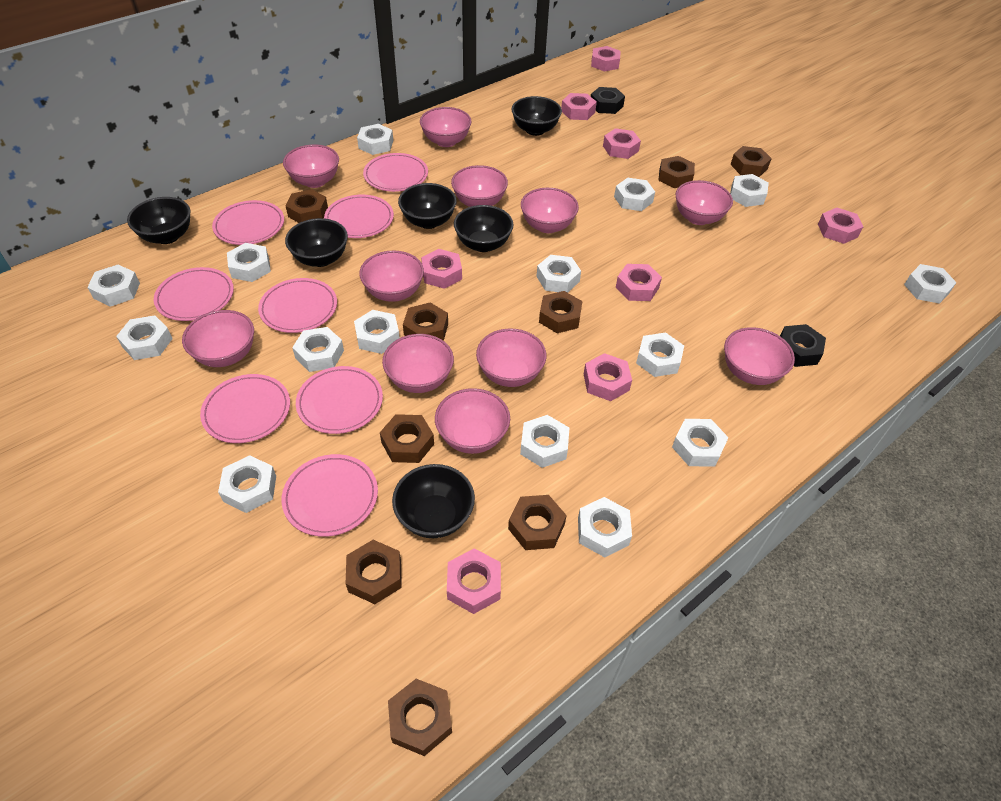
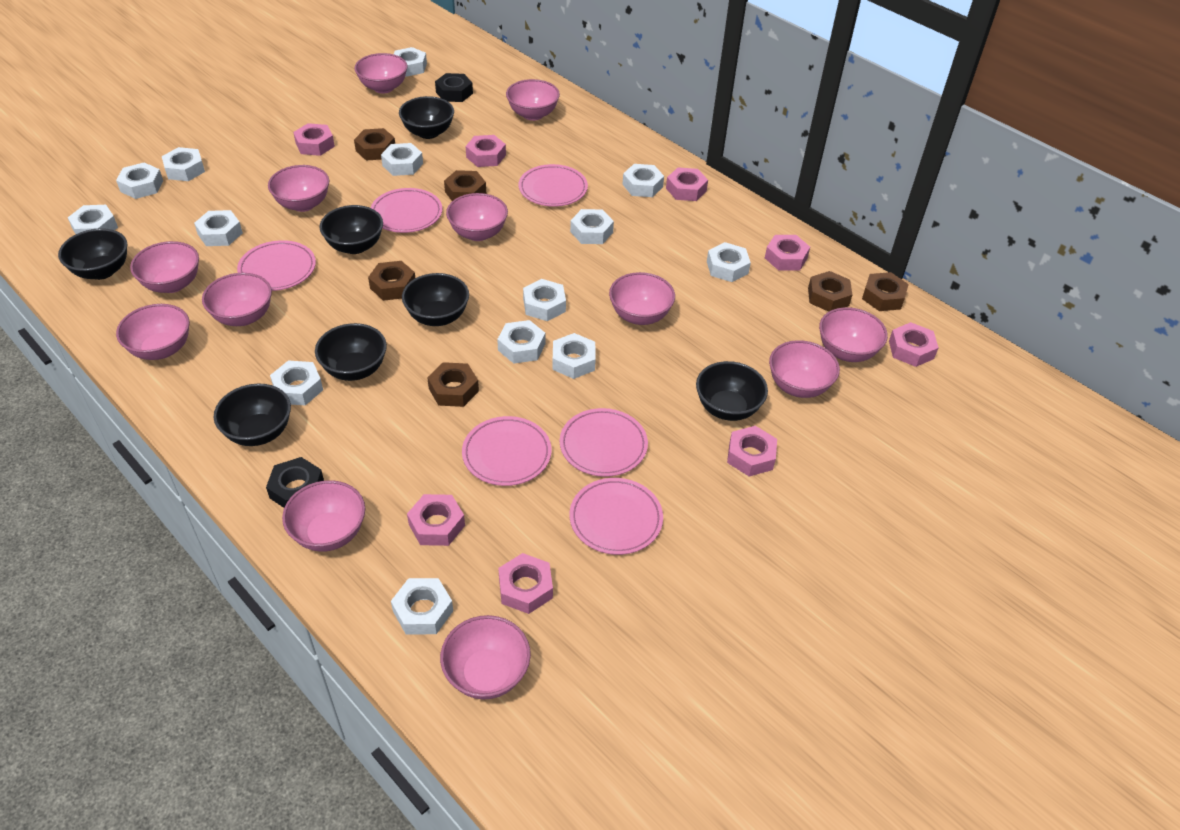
black bowl: [127,197,190,244] [285,218,348,267] [392,464,475,538] [398,183,457,229] [454,205,514,252] [511,96,562,136] = 6 -> [58,228,127,280] [213,384,291,446] [315,323,387,381] [319,205,383,254] [399,96,454,139] [402,273,469,326] [696,361,768,421] = 7
brown nut: [286,189,328,223] [346,540,402,604] [380,414,434,463] [388,679,452,756] [403,302,448,341] [508,495,567,550] [539,291,582,333] [658,156,695,188] [730,146,772,177] = 9 -> [354,128,395,161] [368,261,415,301] [427,362,479,407] [444,170,486,201] [808,271,852,312] [862,272,909,311] = 6
pink bowl: [182,310,254,367] [283,145,339,188] [359,251,424,302] [382,334,454,393] [420,107,472,147] [435,388,510,454] [451,165,508,207] [476,328,547,387] [521,188,579,233] [676,180,733,225] [724,327,795,385] = 11 -> [116,304,190,360] [130,241,199,293] [202,273,272,326] [268,165,329,212] [282,480,365,552] [354,53,408,93] [440,615,531,699] [446,193,508,241] [506,79,560,121] [609,272,675,325] [769,340,840,398] [819,307,888,362] = 12
pink plate: [154,267,234,321] [200,374,290,443] [212,200,284,245] [258,278,337,333] [282,454,378,537] [296,366,383,434] [324,195,394,238] [363,153,428,192] = 8 -> [237,240,316,291] [370,188,442,233] [462,416,552,486] [519,164,588,207] [560,408,648,477] [569,478,663,555] = 6
white nut: [87,265,140,307] [116,315,173,360] [218,455,276,513] [227,243,271,282] [292,327,344,372] [354,310,400,354] [357,124,393,155] [520,415,569,468] [536,255,581,293] [578,497,632,557] [614,178,655,211] [636,332,684,377] [672,419,729,467] [730,174,769,207] [904,264,957,304] = 15 -> [68,205,118,234] [116,162,163,199] [162,147,205,181] [194,210,243,246] [270,360,323,405] [381,143,423,176] [391,578,453,635] [394,47,427,77] [497,320,545,364] [523,279,566,321] [553,333,596,379] [570,209,614,244] [622,164,664,197] [707,242,751,282] = 14

